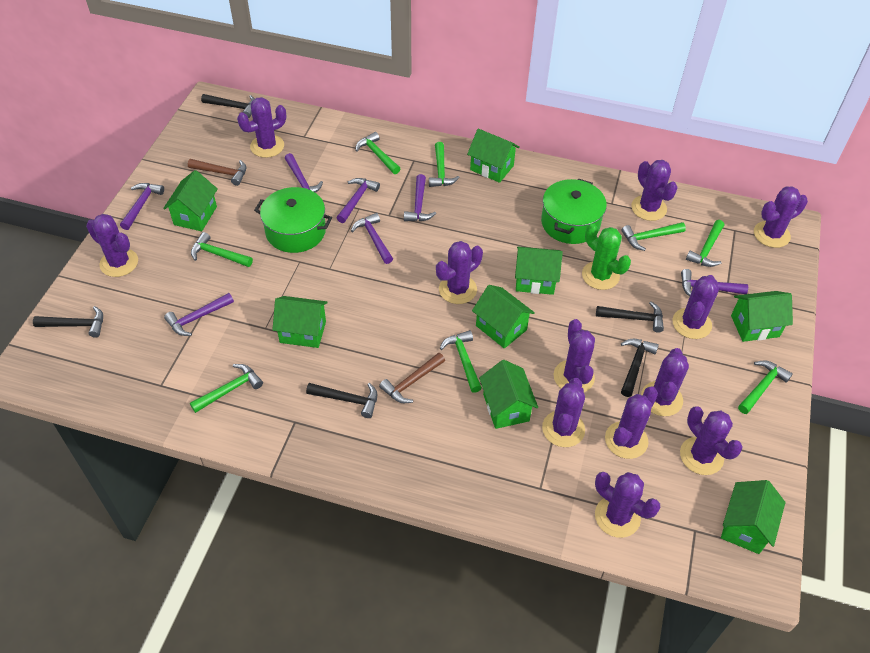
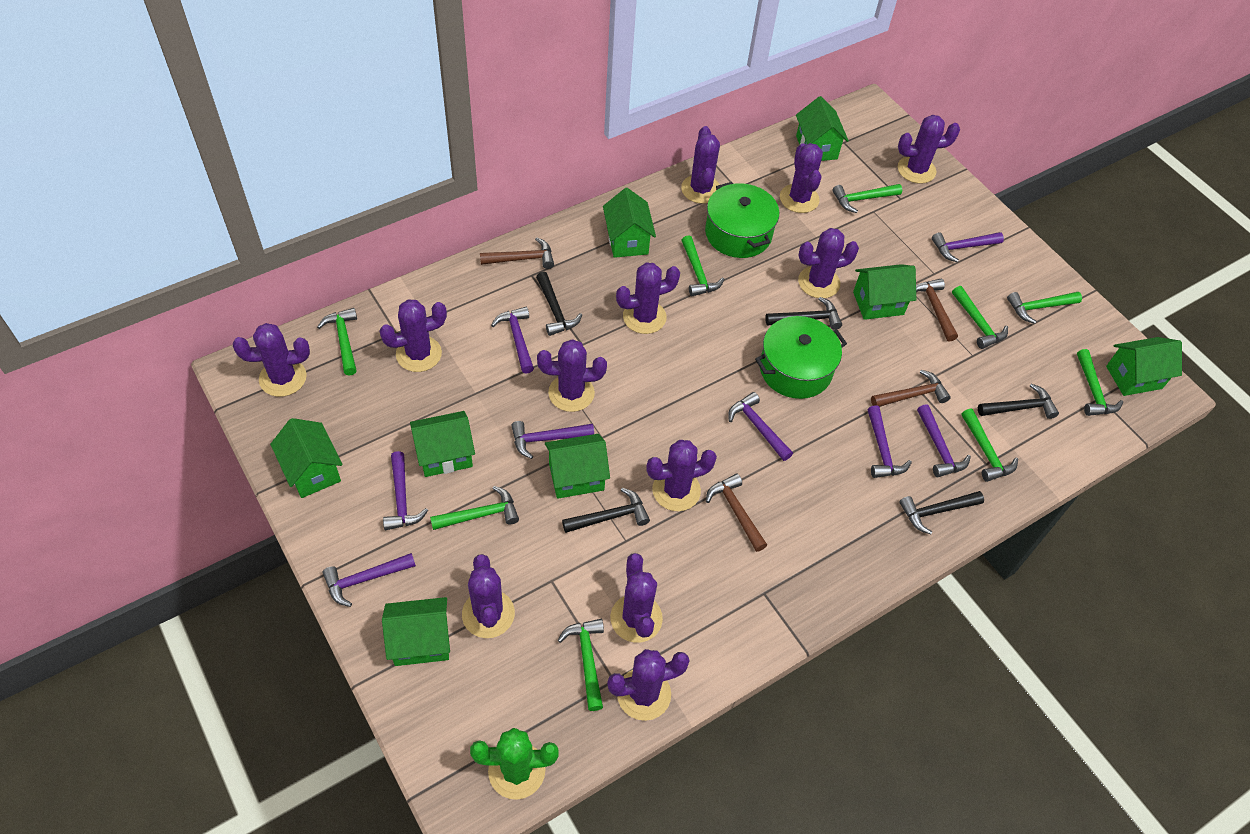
brown hammer: [188,159,246,186] [379,353,445,403] = 2 -> [480,237,554,269] [706,474,767,552] [871,370,951,407] [916,278,958,341] = 4
green hammer: [190,364,263,413] [191,232,253,267] [355,132,401,174] [429,142,460,187] [439,330,482,393] [621,222,686,251] [686,220,724,267] [738,360,793,414] = 8 -> [317,308,357,376] [430,486,519,530] [558,619,604,711] [681,235,724,296] [832,184,902,213] [952,286,1008,349] [961,408,1018,482] [1007,292,1082,324] [1077,349,1123,416] = 9
purple hammer: [120,183,164,230] [164,293,234,336] [285,153,323,193] [337,178,380,223] [351,213,393,264] [404,174,436,221] [681,269,748,296] = 7 -> [323,553,416,607] [383,451,428,530] [491,307,534,374] [511,421,594,459] [728,392,793,461] [868,405,912,478] [917,404,971,477] [932,232,1004,262] = 8

